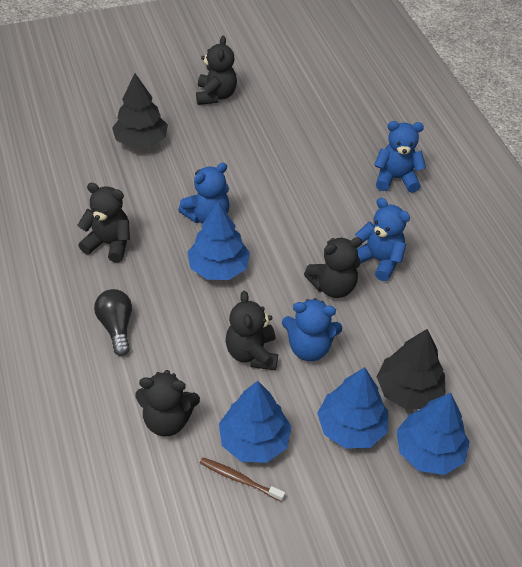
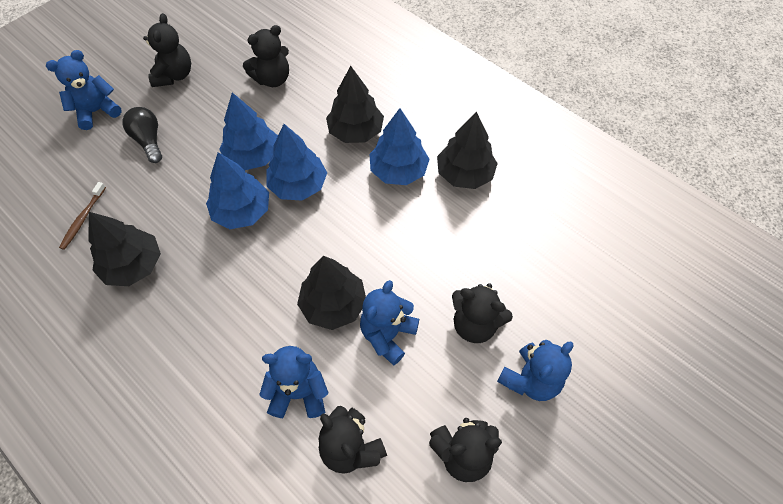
black tree: [112,73,168,148] [377,329,446,410] = 2 -> [88,212,161,286] [297,256,366,330] [326,66,384,143] [437,111,498,189] = 4

